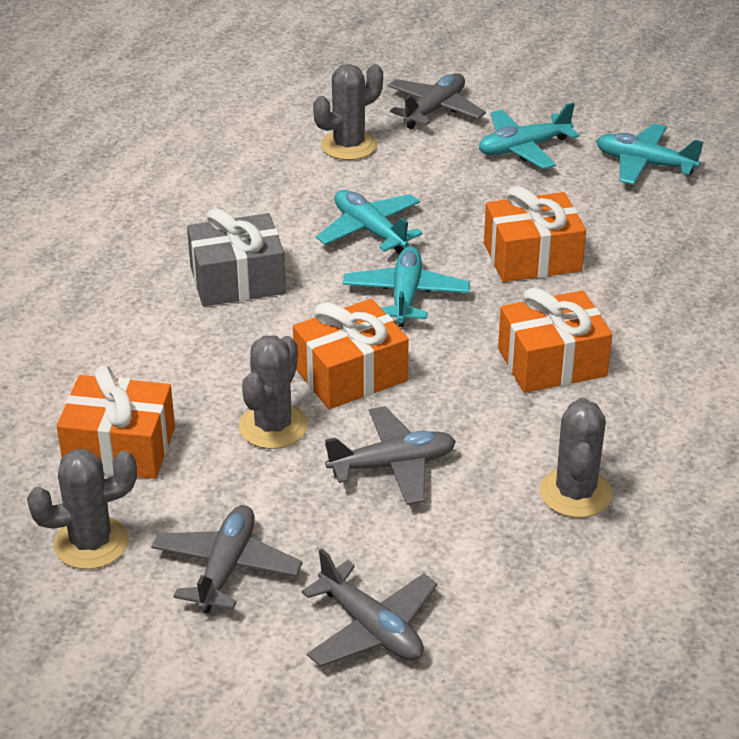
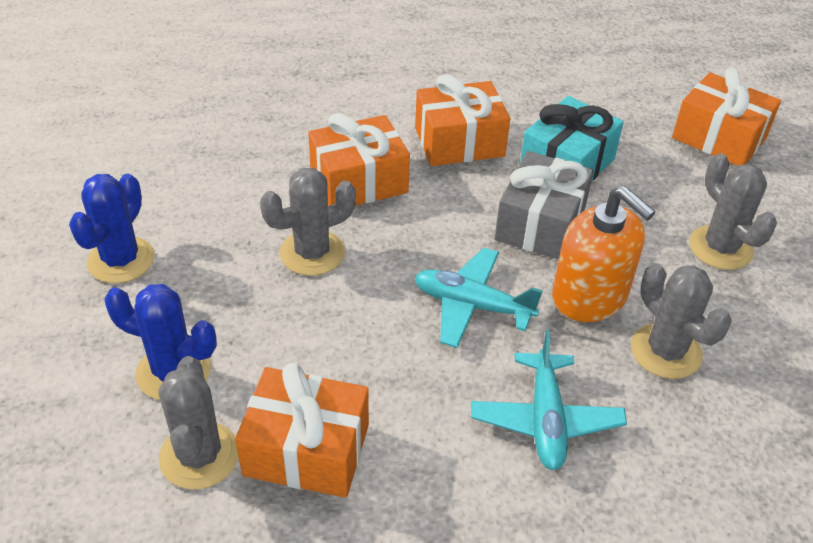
blue cactus: none = 0 -> [69,174,155,283] [104,284,217,400] = 2
grey plane: [151,505,302,614] [302,549,437,667] [325,406,456,505] [388,73,486,129] = 4 -> none = 0
orange soap dispenser: none = 0 -> [552,186,655,322] = 1
turquoise gift: none = 0 -> [520,96,624,181] = 1
turquoise plane: [316,190,423,254] [343,246,470,327] [479,103,579,169] [596,124,703,185] = 4 -> [415,248,543,348] [471,330,627,470] = 2

